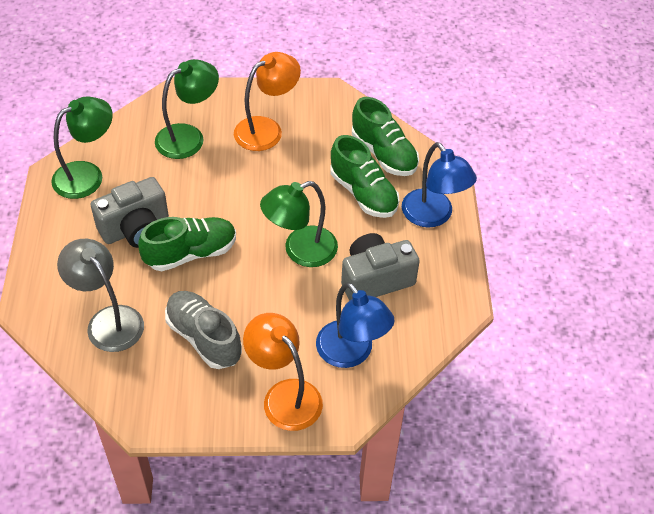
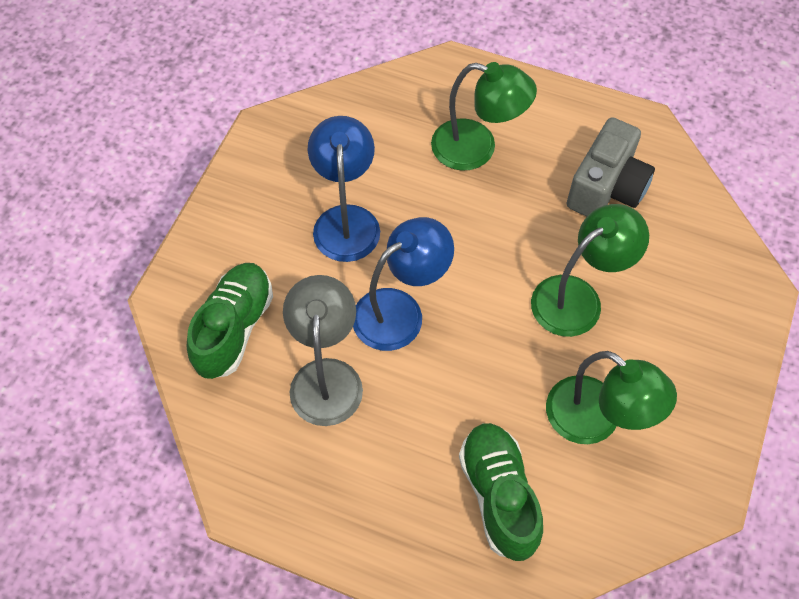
green shoe: [138,217,236,271] [330,135,399,218] [352,97,419,176] = 3 -> [187,263,273,379] [459,423,543,561] = 2
grey camera: [91,177,169,248] [341,233,420,301] = 2 -> [567,117,655,217] = 1
grey shoe: [165,291,242,369] = 1 -> none = 0
orange lamp: [234,52,301,151] [243,313,323,431] = 2 -> none = 0

